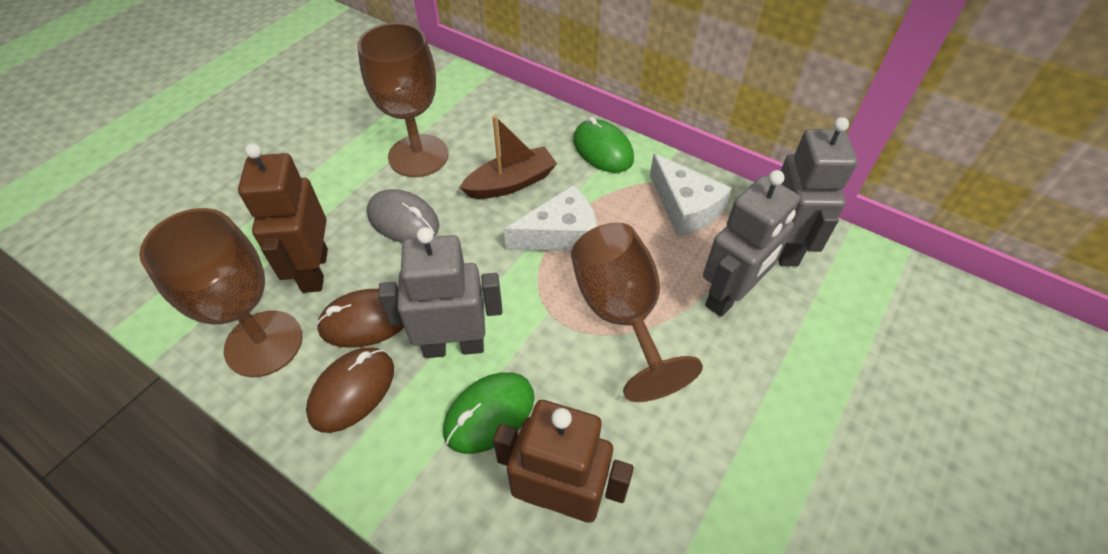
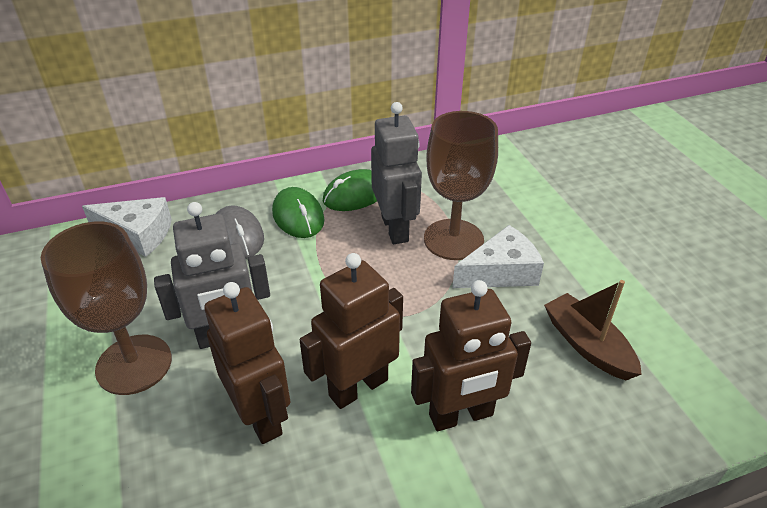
brown goblet: [139,208,302,377] [357,22,448,177] [571,222,703,402] = 3 -> [41,221,172,395] [424,111,498,260] = 2
brown mouse: [306,348,394,433] [316,289,404,348] = 2 -> none = 0
brown robot: [238,143,328,293] [493,400,634,523] = 2 -> [204,282,291,444] [300,253,403,409] [411,280,531,431] = 3
grey robot: [378,227,503,358] [703,170,800,317] [778,117,858,266] = 3 -> [154,202,270,349] [371,102,422,244] = 2

